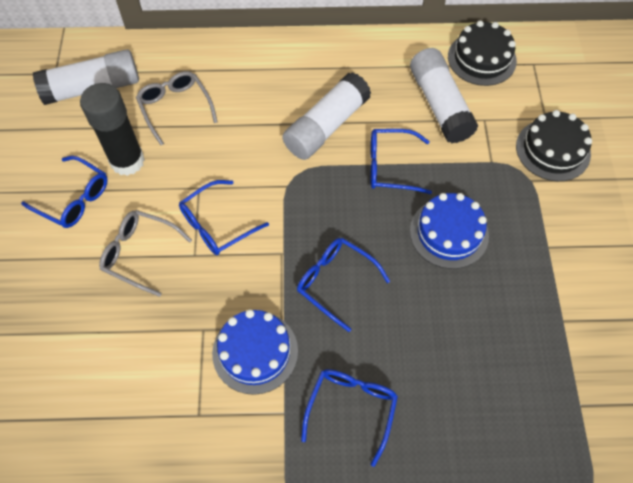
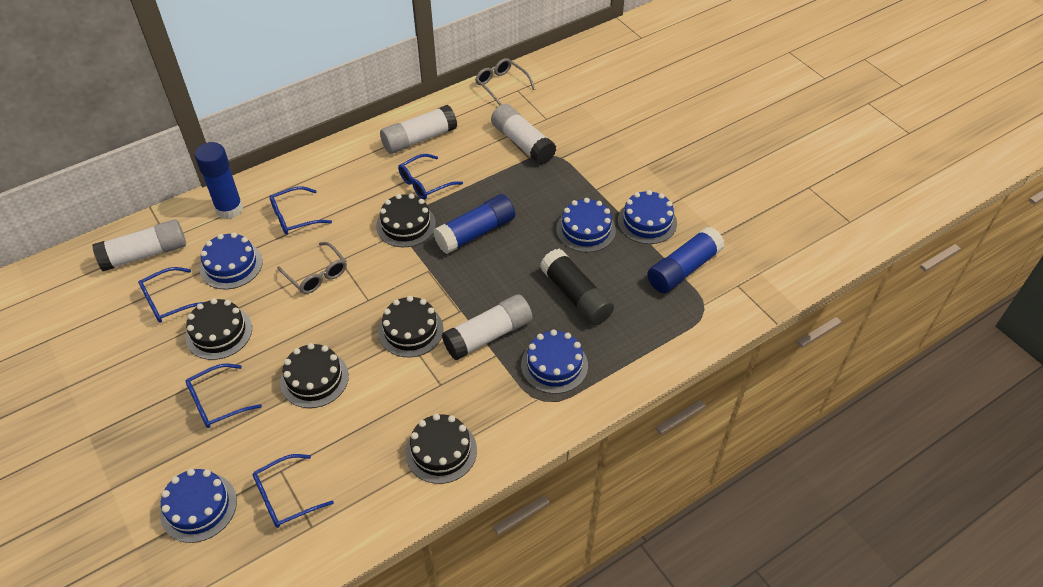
black cake: [448,21,517,86] [516,110,592,181] = 2 -> [185,298,252,360] [280,343,349,408] [376,194,436,247] [378,296,444,357] [405,414,477,484] = 5
blue cake: [212,309,298,395] [410,193,489,269] = 2 -> [160,469,237,543] [200,232,263,289] [521,329,588,394] [556,198,616,252] [618,190,677,244] = 5
blue glue stick: none = 0 -> [195,142,243,219] [433,194,515,254] [647,227,725,293] = 3
white glue stick: [33,49,139,105] [282,72,371,160] [410,48,478,143] = 3 -> [92,219,186,271] [380,105,457,154] [442,295,532,360] [491,104,556,165] = 4

